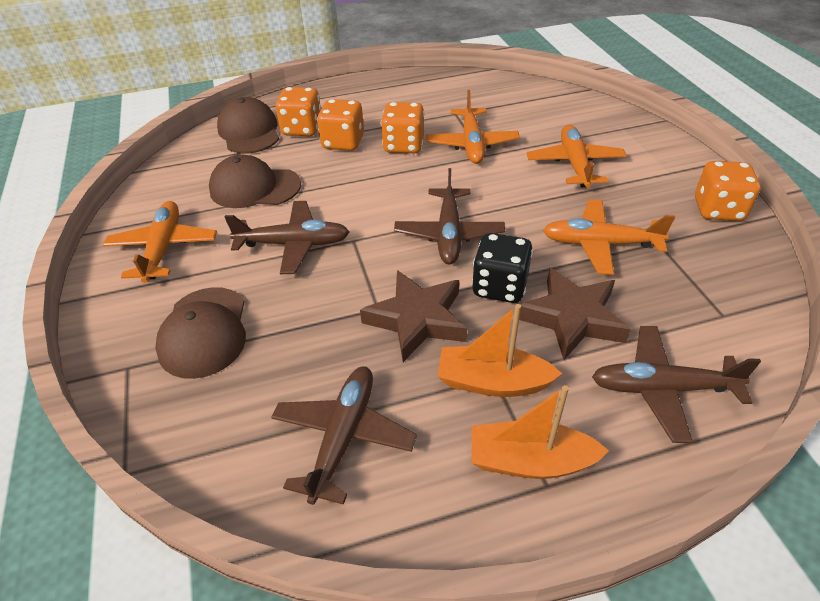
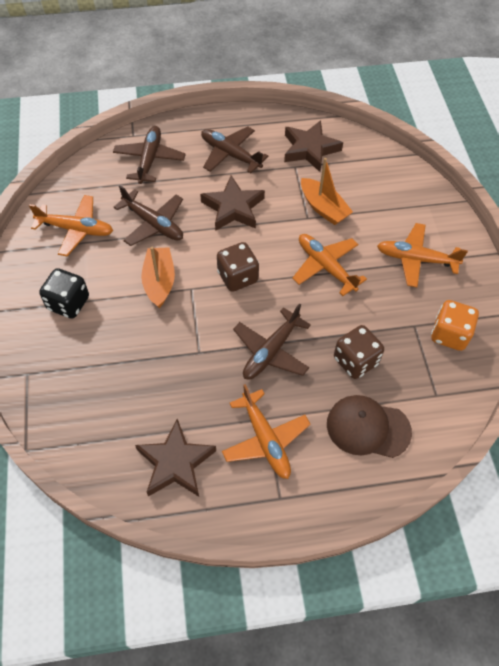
brown cap: [155,287,246,379] [209,154,301,208] [217,97,279,153] = 3 -> [327,395,412,458] = 1
brown dice: none = 0 -> [217,242,259,292] [334,325,384,379] = 2
brown star: [360,270,467,362] [519,268,631,360] = 2 -> [135,419,216,497] [200,176,265,231] [284,120,343,172] = 3
orange dice: [276,87,321,136] [317,99,364,151] [381,102,425,153] [695,161,761,221] = 4 -> [431,300,479,351] = 1

